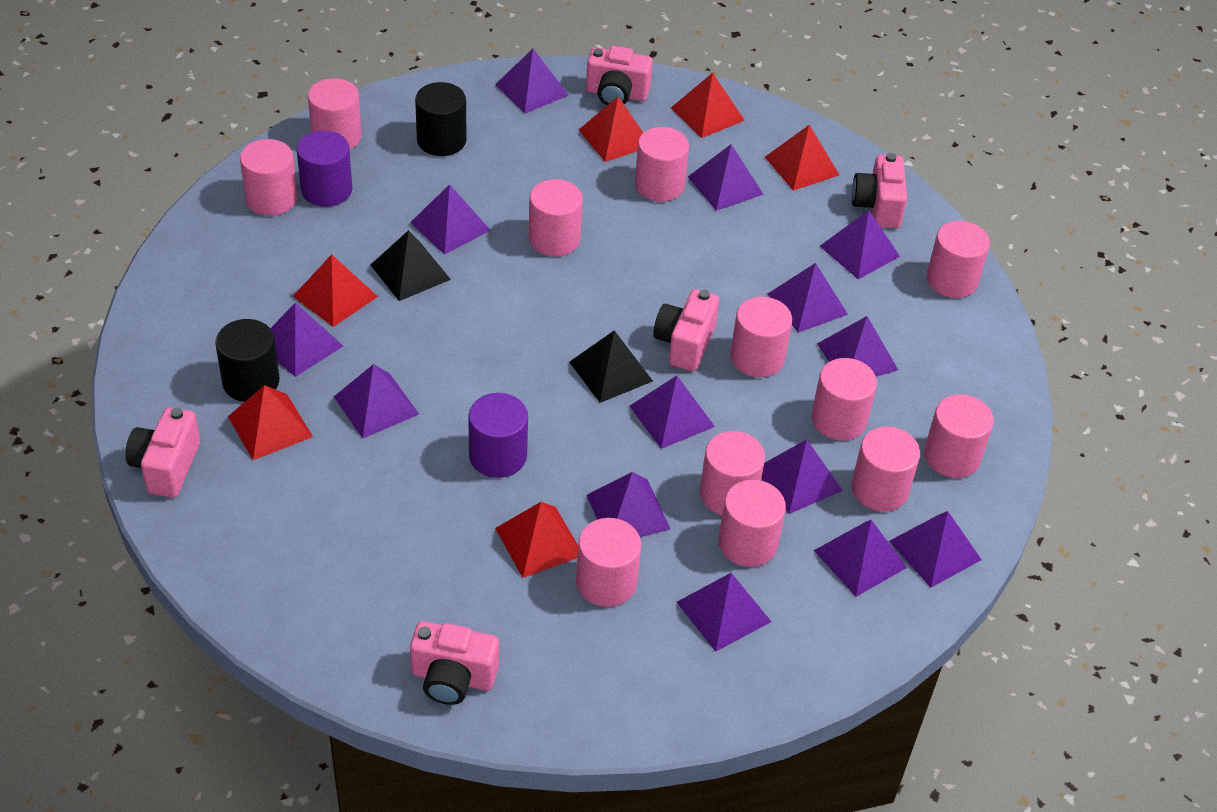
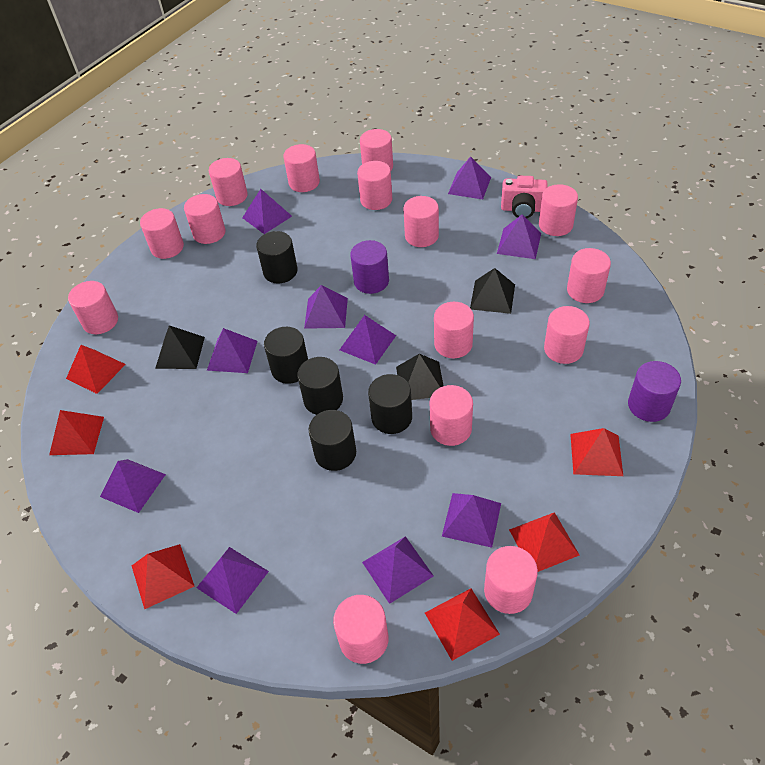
black cylinder: [215,319,279,402] [415,82,467,156] = 2 -> [256,231,298,283] [264,327,308,384] [297,357,343,415] [308,410,356,471] [368,374,412,434] = 5
black pyramid: [371,230,451,301] [569,330,653,403] = 2 -> [155,325,205,369] [396,354,444,400] [470,268,515,314] = 3
pink camera: [126,407,200,498] [410,621,499,705] [586,46,653,105] [653,289,719,371] [851,153,907,229] = 5 -> [501,176,548,218] = 1
pink cylinder: [240,139,298,216] [308,78,362,149] [529,179,583,257] [576,518,641,607] [635,127,689,202] [700,431,765,515] [718,480,786,567] [730,297,792,377] [811,358,877,440] [851,427,920,512] [924,394,994,478] [926,221,990,298] = 12 -> [68,281,118,334] [140,208,184,259] [184,194,225,244] [209,158,248,206] [283,144,320,192] [333,595,389,664] [357,161,392,210] [360,129,393,170] [403,196,439,247] [430,385,473,446] [434,302,474,358] [484,546,538,614] [539,184,578,236] [544,306,590,364] [567,248,611,303] = 15
purple pyramid: [270,303,343,377] [334,364,419,438] [410,184,491,255] [495,49,569,114] [587,472,671,537] [630,376,715,449] [677,573,772,652] [688,144,764,211] [761,439,843,514] [768,263,848,333] [814,520,907,597] [817,316,898,377] [820,210,900,279] [889,511,982,588] = 14 -> [100,459,166,513] [197,547,269,614] [207,328,257,373] [242,189,292,234] [304,285,348,329] [340,315,396,365] [362,536,434,604] [442,493,501,548] [448,156,491,199] [497,214,541,259] = 10

